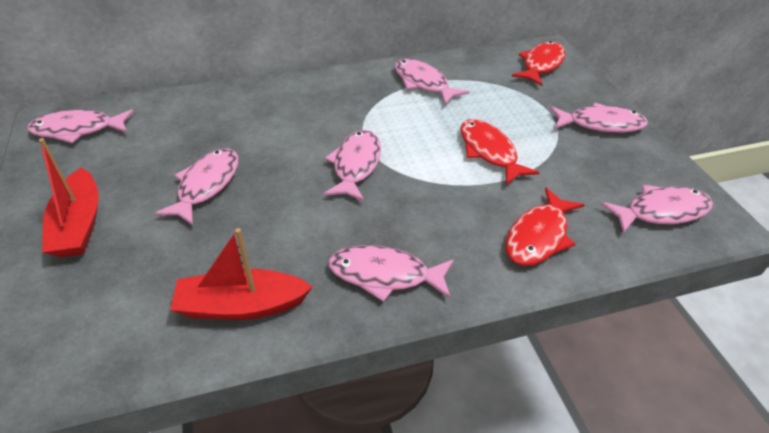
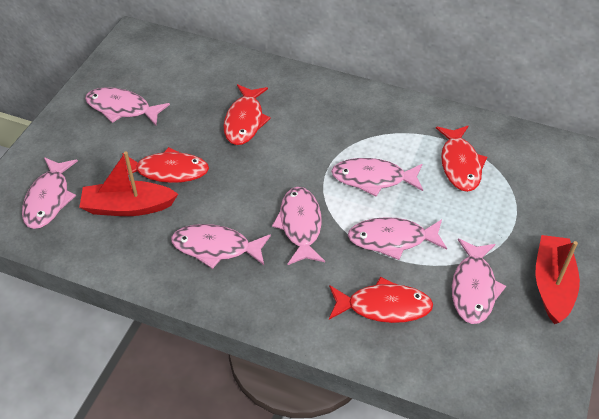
red fish: [460,119,540,185] [506,187,584,266] [512,41,566,86] = 3 -> [122,147,209,183] [224,84,271,145] [329,277,433,323] [436,125,487,192] = 4

